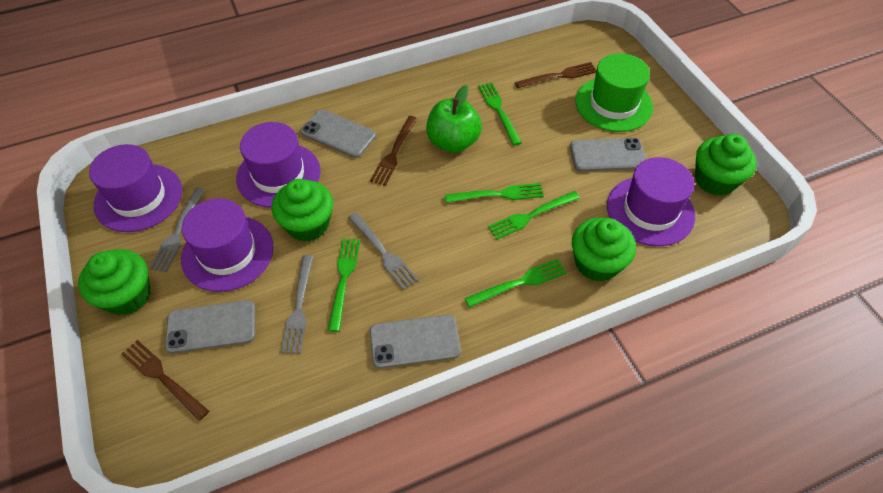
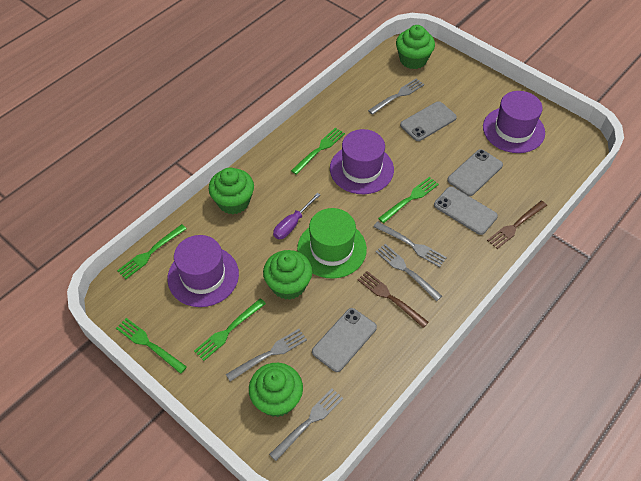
brown fork: [121,340,209,421] [370,116,418,186] [515,62,597,88] = 3 -> [357,271,429,328] [487,201,547,249] = 2
green apple: [426,85,482,153] = 1 -> none = 0
grey fork: [149,187,205,272] [281,255,314,354] [348,213,418,290] = 3 -> [226,329,307,382] [269,388,343,461] [368,78,424,115] [373,221,447,267] [376,244,442,301] = 5
purple hat: [89,144,182,232] [181,198,274,292] [236,122,321,208] [607,157,695,246] = 4 -> [167,235,239,307] [330,129,394,194] [483,91,545,153] = 3
purple screwdriver: none = 0 -> [273,193,321,239] = 1

